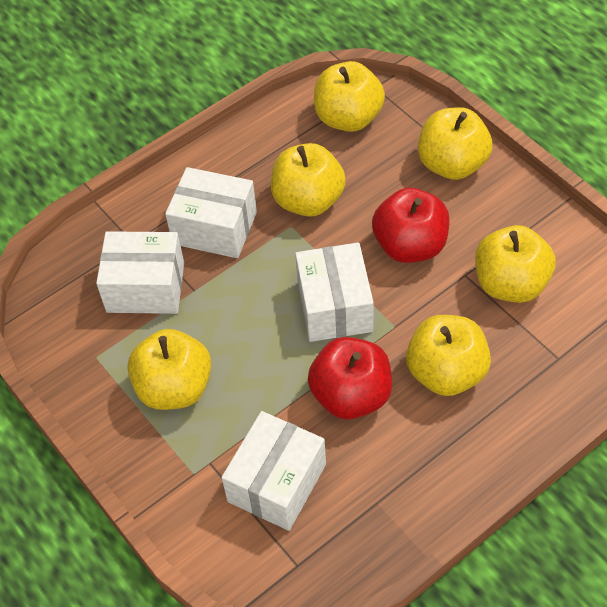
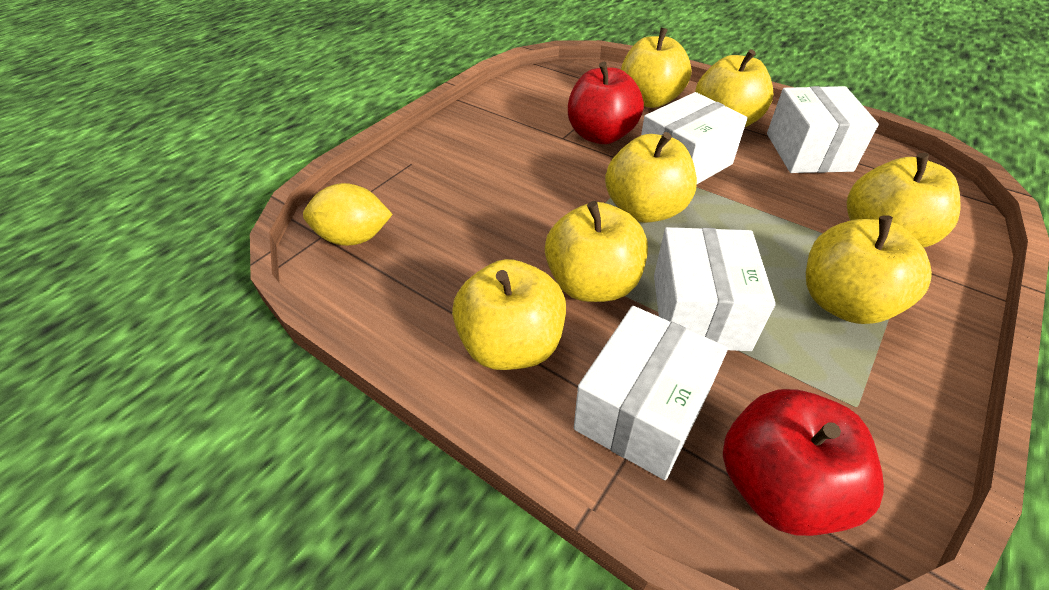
yellow apple: [127,329,211,410] [271,143,346,217] [314,61,385,132] [406,315,491,396] [418,107,492,180] [475,225,556,303] = 6 -> [452,259,566,370] [545,201,648,302] [605,132,697,223] [621,28,691,108] [695,49,773,127] [806,215,932,324] [847,153,961,248] = 7
yellow lemon: none = 0 -> [303,183,393,246] = 1

